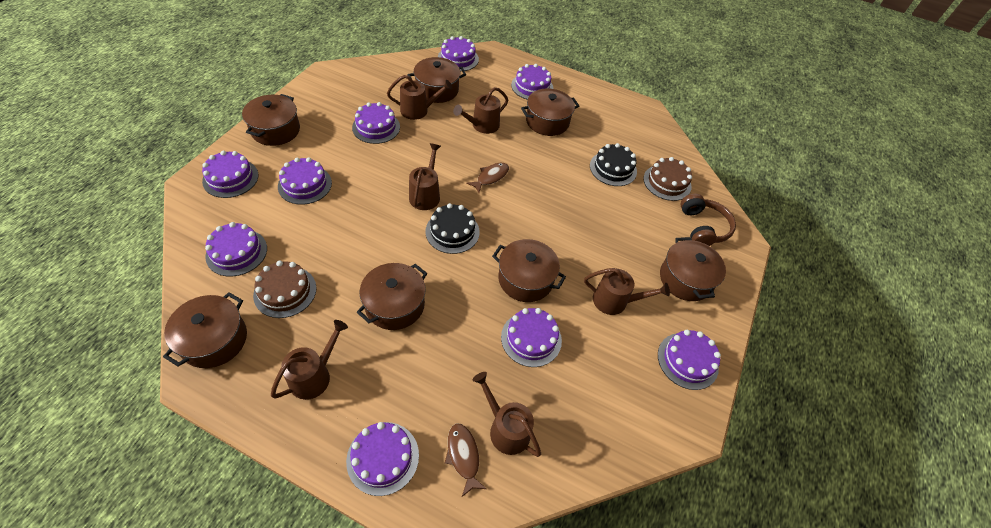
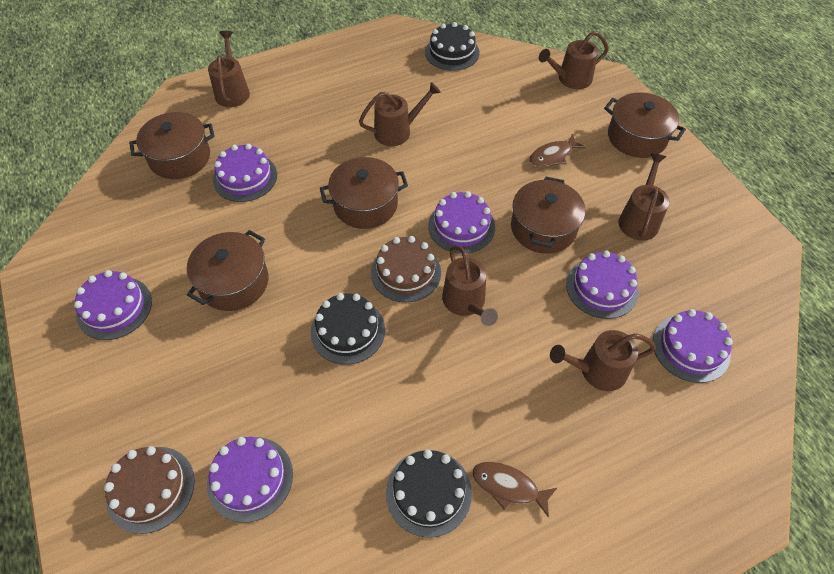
black cake: [426,203,480,254] [590,143,637,186] = 2 -> [311,293,385,365] [386,449,472,538] [425,22,480,71] = 3
brown headphones: [681,194,736,246] = 1 -> none = 0
brown pot: [163,292,247,368] [242,94,300,146] [357,263,427,330] [408,57,466,103] [492,239,566,302] [521,89,579,136] [660,237,726,301] = 7 -> [129,112,215,179] [187,230,268,311] [320,157,408,229] [511,177,586,254] [604,92,686,158] = 5
purple cake: [202,151,258,198] [205,222,267,276] [278,157,332,205] [346,422,419,496] [352,102,400,144] [438,36,479,71] [501,308,562,367] [511,64,554,100] [658,330,721,390] = 9 -> [74,270,152,340] [207,437,293,523] [213,144,277,202] [428,191,495,254] [566,250,639,319] [652,309,733,383] = 6

